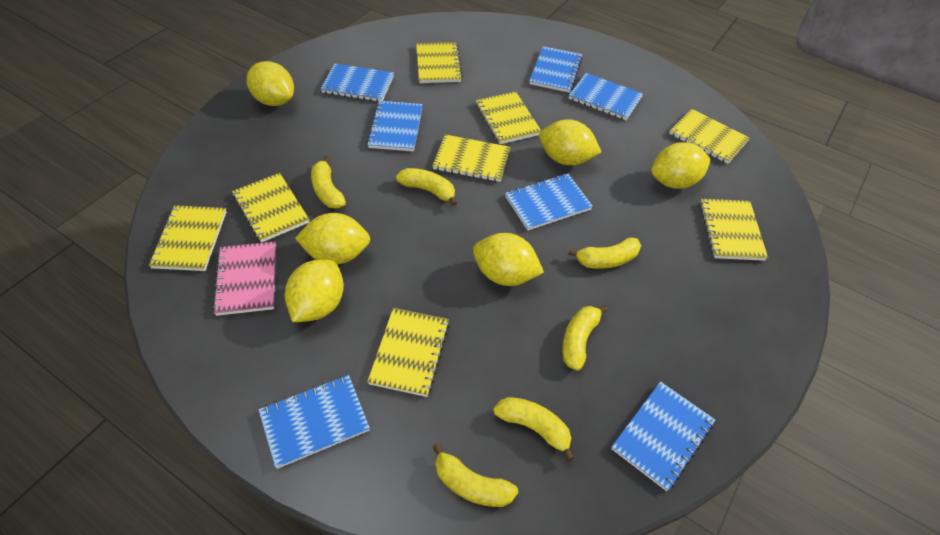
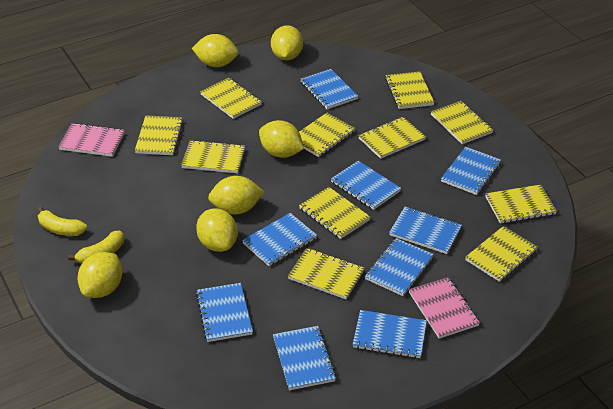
blue notebook: [259,375,370,469] [321,63,394,102] [367,101,423,151] [505,174,593,231] [529,46,583,93] [569,73,643,120] [611,382,715,491] = 7 -> [196,283,253,342] [242,213,317,266] [273,326,336,390] [301,69,358,109] [331,161,401,210] [353,310,427,358] [365,238,434,296] [389,207,462,254] [441,147,501,195] = 9
pink notebook: [212,241,276,316] = 1 -> [58,123,125,157] [409,277,480,339] = 2
yellow banana: [311,156,346,209] [396,168,457,206] [433,443,518,507] [493,397,574,461] [562,305,609,371] [568,238,641,269] = 6 -> [38,207,87,236] [68,231,124,264] = 2
yellow notebook: [149,205,226,271] [232,173,309,243] [367,308,450,397] [416,42,463,83] [432,135,511,182] [476,91,541,144] [669,109,750,164] [700,199,768,261] = 8 -> [135,115,183,155] [181,140,245,173] [200,78,262,119] [288,248,364,299] [299,113,355,157] [299,187,371,239] [358,117,426,159] [385,71,434,109] [431,101,493,144] [465,226,538,282] [485,184,557,223] = 11

